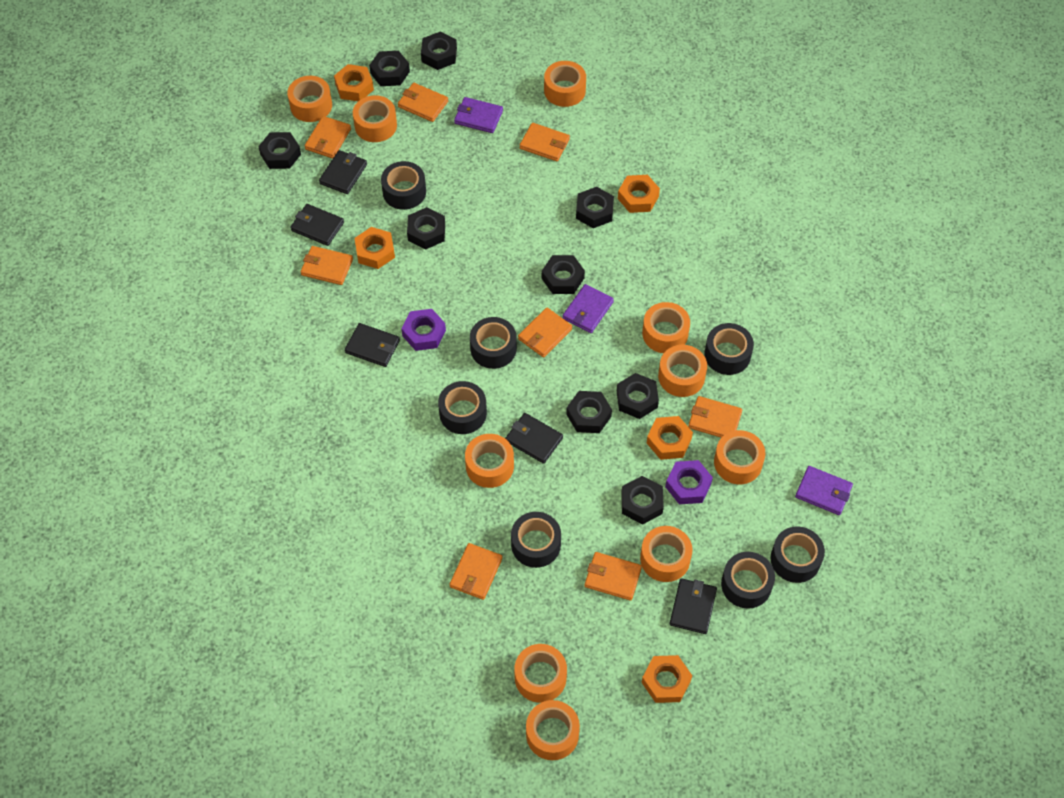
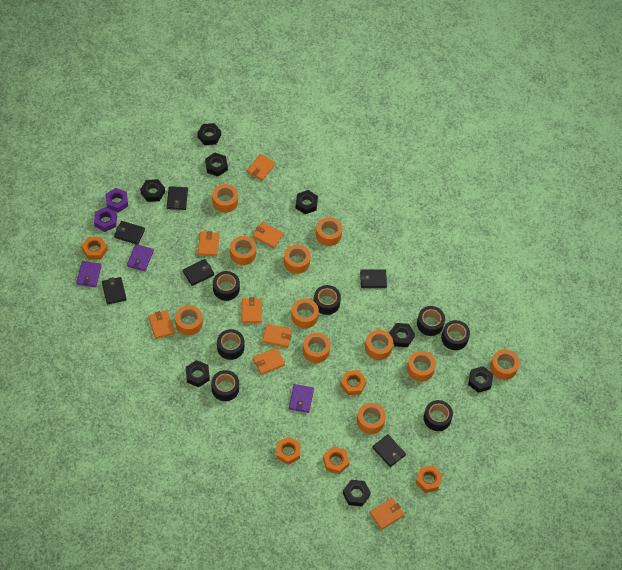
black nut: [258,132,301,169] [369,51,410,86] [407,207,445,250] [421,32,457,70] [542,255,585,294] [566,391,612,433] [576,187,614,228] [617,373,659,419] [621,476,664,525] = 9 -> [140,179,165,202] [186,360,210,387] [197,123,221,145] [205,153,228,176] [296,190,318,214] [343,480,371,506] [389,323,415,347] [468,366,493,393] = 8
black wallet: [290,204,344,246] [319,150,367,194] [345,323,400,367] [505,413,563,464] [669,578,717,634] = 5 -> [102,277,127,305] [114,221,145,244] [167,186,188,210] [183,259,214,286] [360,270,387,288] [372,434,406,467] = 6
orange tape: [287,76,332,122] [353,95,397,142] [465,434,514,488] [514,644,567,703] [526,700,580,760] [544,61,586,107] [640,526,692,582] [642,302,690,353] [658,345,707,397] [714,430,765,484] = 10 -> [175,305,203,335] [212,184,238,213] [230,236,256,265] [284,245,311,274] [291,298,319,328] [303,333,330,363] [316,217,342,246] [357,403,386,434] [365,330,393,360] [407,351,436,381] [490,349,520,380] = 11

